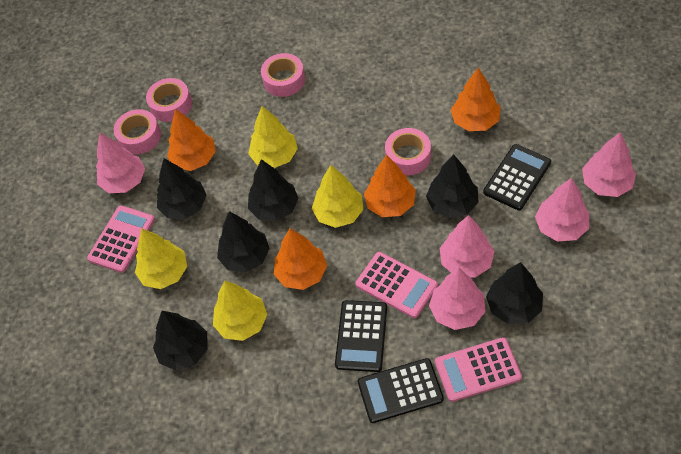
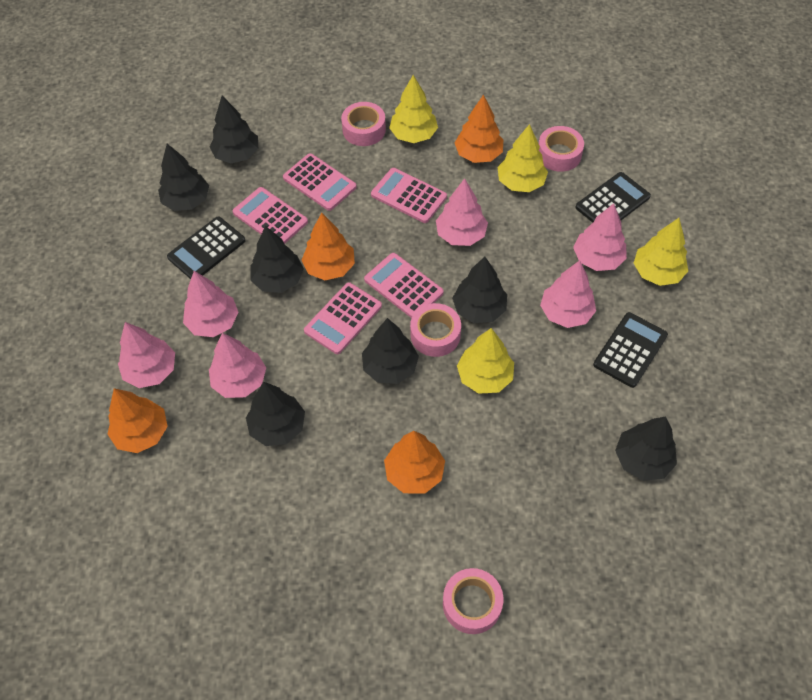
black tree: [153,311,208,370] [157,158,207,219] [217,211,270,273] [248,159,299,221] [426,154,479,218] [486,262,543,324] = 6 -> [158,144,209,211] [210,96,258,163] [246,381,305,446] [250,226,304,293] [362,318,419,384] [452,256,507,323] [615,417,677,481] = 7
pink calculator: [87,205,155,273] [355,252,438,318] [435,337,522,402] = 3 -> [233,187,308,244] [283,153,357,211] [304,282,382,354] [364,253,444,318] [371,168,447,223] = 5
pink tree: [96,133,145,193] [429,268,486,330] [439,215,495,278] [535,178,589,242] [582,132,636,197] = 5 -> [118,322,175,388] [183,271,239,337] [209,333,266,398] [436,178,488,246] [540,260,596,328] [573,203,627,271] = 6

